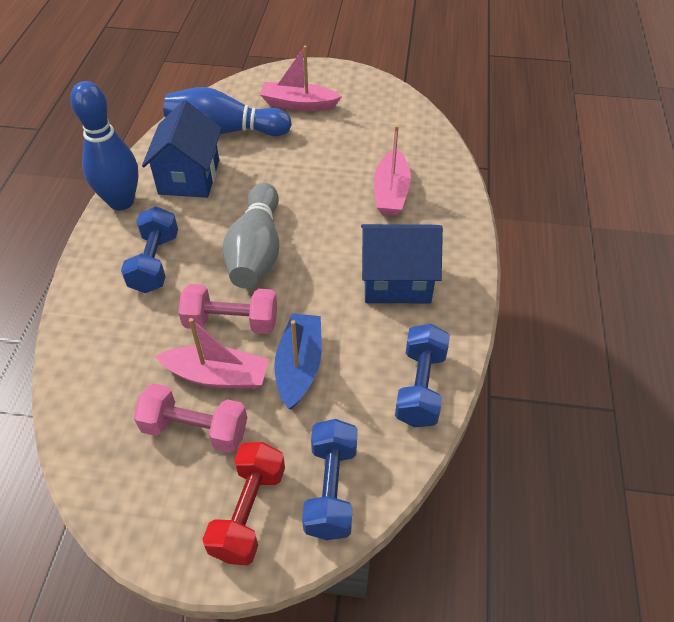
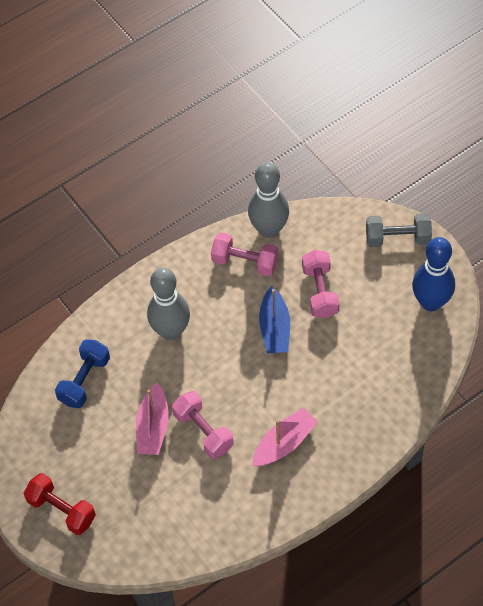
blue bowling pin: [70,81,139,210] [164,87,292,136] = 2 -> [412,237,455,311] = 1
blue dumbbell: [121,206,178,293] [302,419,358,540] [395,324,450,427] = 3 -> [55,339,110,408] = 1
blue house: [142,100,222,198] [361,224,443,303] = 2 -> none = 0
grey bowling pin: [223,183,279,288] = 1 -> [147,268,190,340] [248,162,289,238] = 2
grey dumbbell: none = 0 -> [366,213,432,247] = 1
pink boat: [155,318,269,389] [260,46,342,111] [374,125,411,215] = 3 -> [136,383,169,455] [252,408,318,467] = 2
pink dumbbell: [133,383,247,453] [178,284,277,334] = 2 -> [172,391,234,459] [211,232,279,276] [302,250,339,318] = 3

